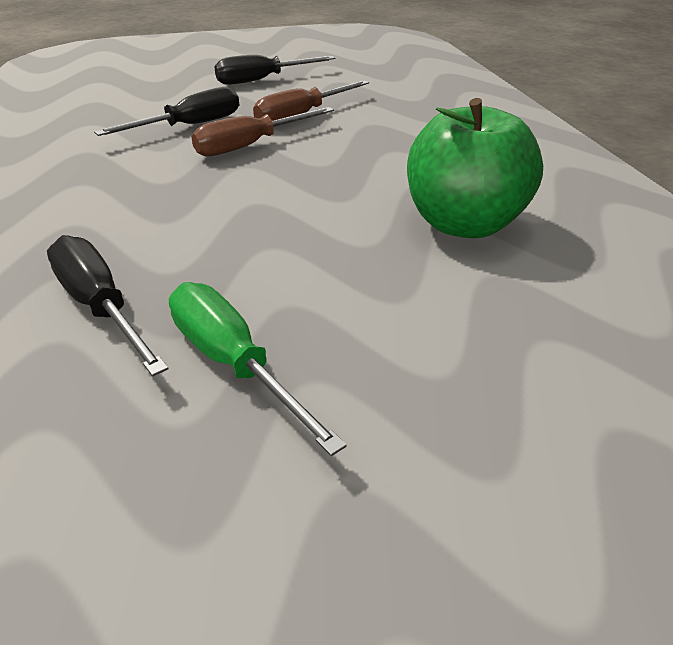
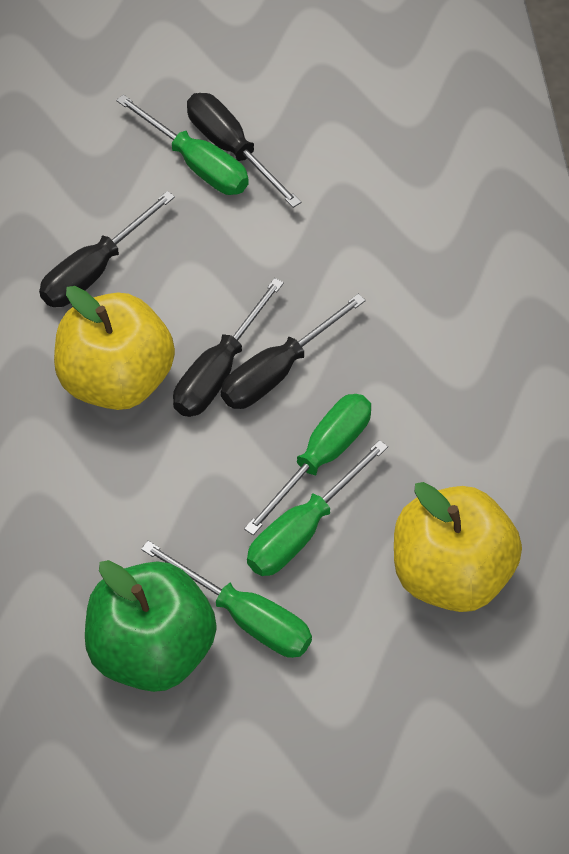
black screwdriver: [47,235,168,377] [94,87,239,136] [215,55,335,85] = 3 -> [39,191,175,307] [173,278,284,417] [187,93,301,208] [221,294,366,409] = 4
brown screwdriver: [191,107,334,156] [253,80,369,121] = 2 -> none = 0
green screwdriver: [169,282,347,456] = 1 -> [116,94,249,195] [141,541,312,658] [244,394,371,535] [247,440,388,576] = 4
yellow apple: none = 0 -> [54,286,175,410] [394,482,522,612] = 2

